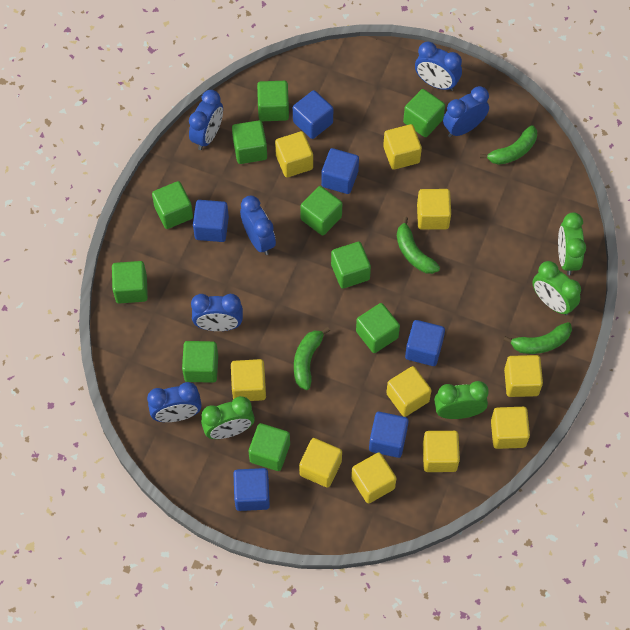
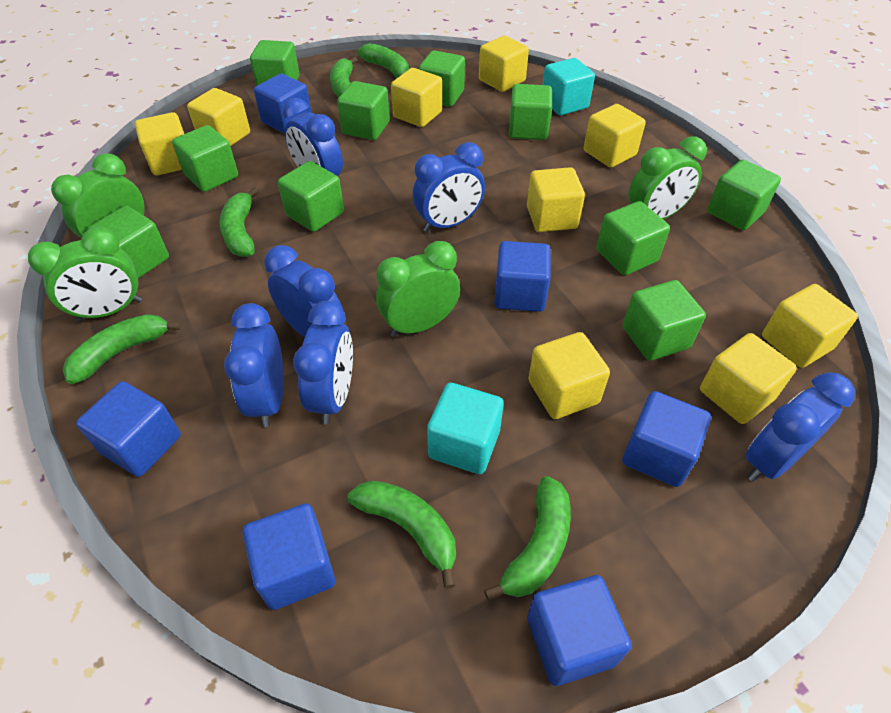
green banana: [294,327,330,390] [397,216,440,274] [480,125,537,165] [503,322,572,354] = 4 -> [63,314,182,384] [219,187,259,257] [330,57,357,98] [348,481,456,589] [357,43,409,78] [484,476,571,601] = 6
turquoise cube: none = 0 -> [427,383,504,474] [543,58,595,115] = 2
yellow cube: [231,359,266,401] [275,131,313,178] [299,438,342,488] [351,452,397,503] [383,124,422,170] [386,366,432,417] [417,189,451,230] [423,431,460,472] [491,407,530,449] [504,355,543,397] = 10 -> [135,112,184,176] [187,88,250,146] [391,68,442,127] [479,36,529,92] [527,167,585,232] [528,332,610,419] [584,104,646,168] [700,333,797,424] [762,284,858,368] = 9

